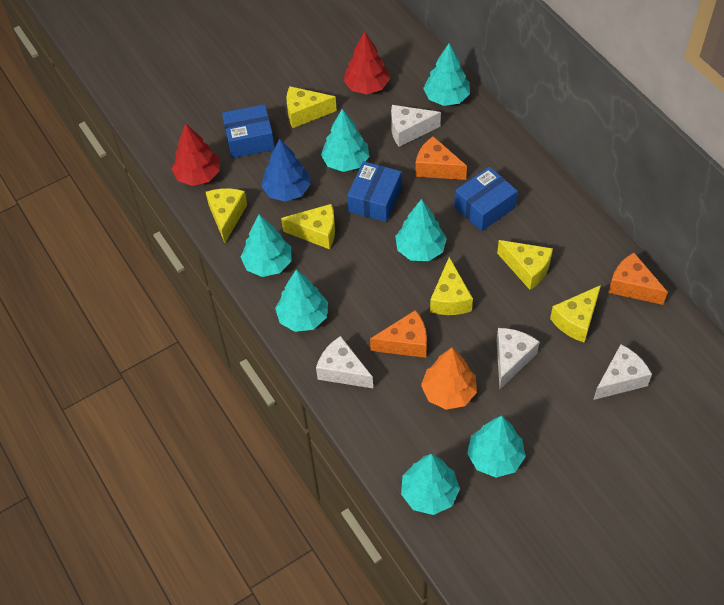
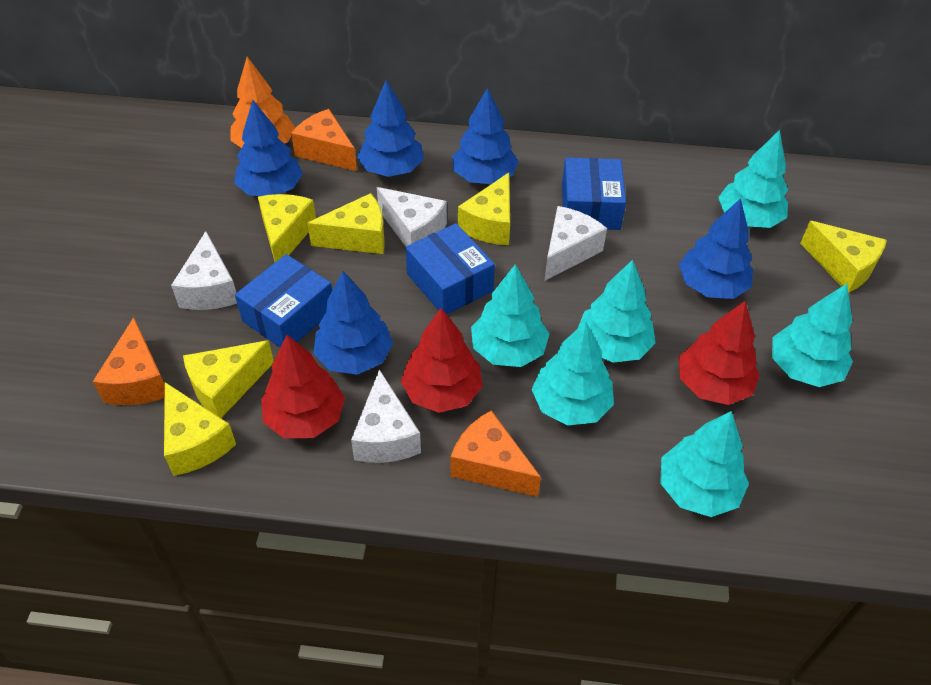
blue tree: [261,139,311,202] = 1 -> [234,100,303,196] [313,271,393,375] [357,80,424,177] [452,88,519,184] [679,198,753,299] = 5
red tree: [172,123,220,186] [343,31,390,94] = 2 -> [261,335,345,438] [401,308,483,413] [679,301,760,405] = 3
turquoise tree: [241,214,291,277] [275,270,328,332] [321,109,369,172] [395,199,447,261] [401,454,460,515] [423,43,470,106] [467,416,526,478] = 7 -> [471,264,549,367] [531,322,614,426] [577,260,655,363] [660,411,749,517] [718,130,788,228] [772,284,853,387] = 6

